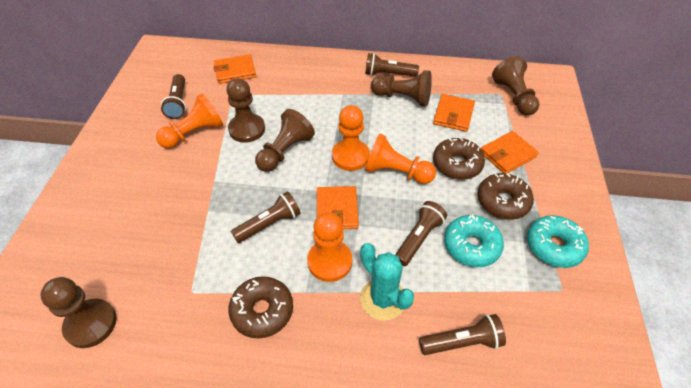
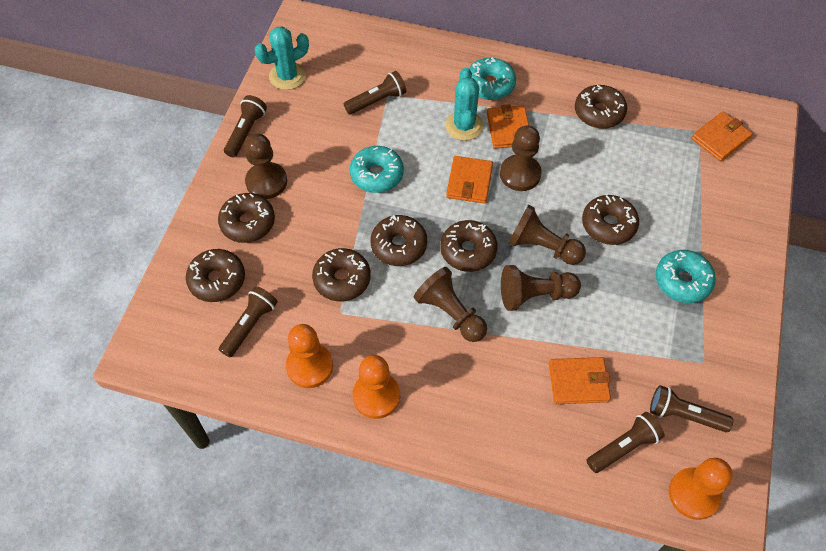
brown donut: [228,276,293,339] [433,137,485,180] [477,173,534,220] = 3 -> [186,249,245,302] [218,193,275,243] [312,248,371,301] [371,215,427,266] [440,220,498,272] [575,85,627,129] [582,195,639,245] = 7
orange pawn: [156,93,223,149] [307,212,352,282] [332,105,370,171] [365,134,436,184] = 4 -> [286,324,333,388] [352,355,400,419] [669,458,733,520] = 3
turquoise cactus: [360,243,414,321] = 1 -> [255,26,309,90] [445,68,484,141] = 2
turquoise donut: [444,214,504,267] [527,215,589,268] = 2 -> [350,146,404,193] [469,58,516,100] [656,250,716,303] = 3

